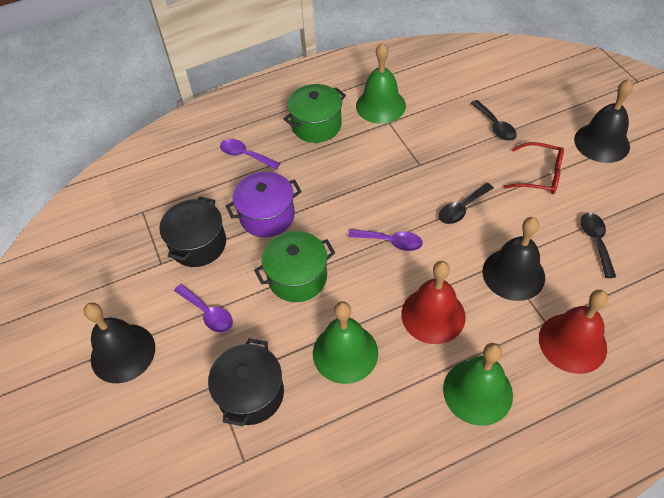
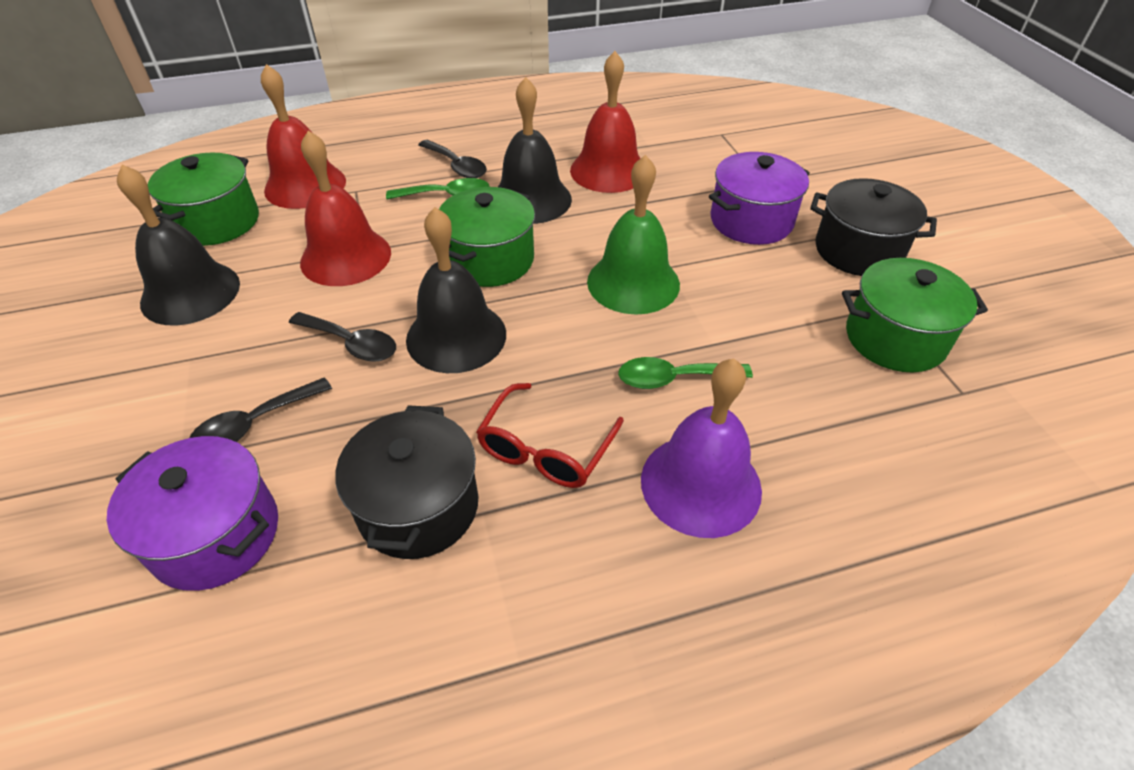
green bell: [313,301,378,384] [356,43,406,124] [443,343,513,426] = 3 -> [587,155,680,314] = 1
green pot: [254,231,335,302] [283,84,346,143] = 2 -> [148,152,259,246] [439,187,535,287] [842,258,988,373] = 3
green spoon: none = 0 -> [386,178,490,200] [618,357,753,389] = 2
purple bell: none = 0 -> [641,359,762,538] = 1
purple pot: [226,172,302,238] = 1 -> [107,436,278,591] [709,152,810,245] = 2
purple spoon: [174,284,233,333] [220,139,280,170] [348,229,423,251] = 3 -> none = 0
red bell: [401,261,466,344] [539,290,608,374] = 2 -> [261,64,346,209] [300,130,391,286] [570,51,641,193] = 3

